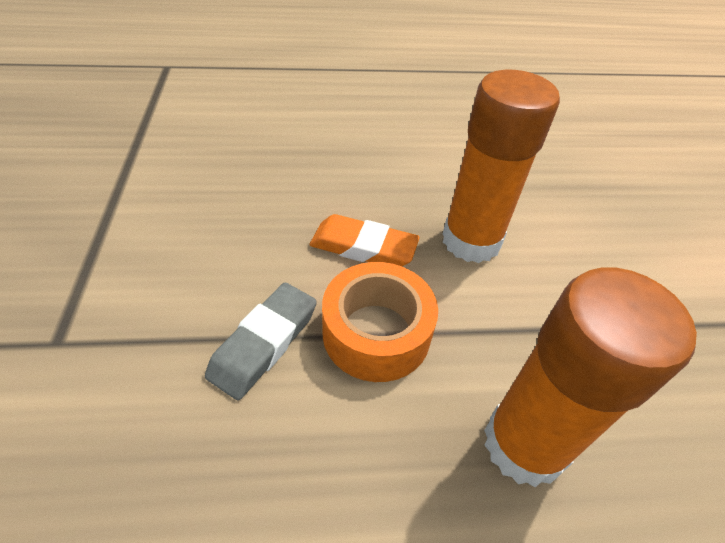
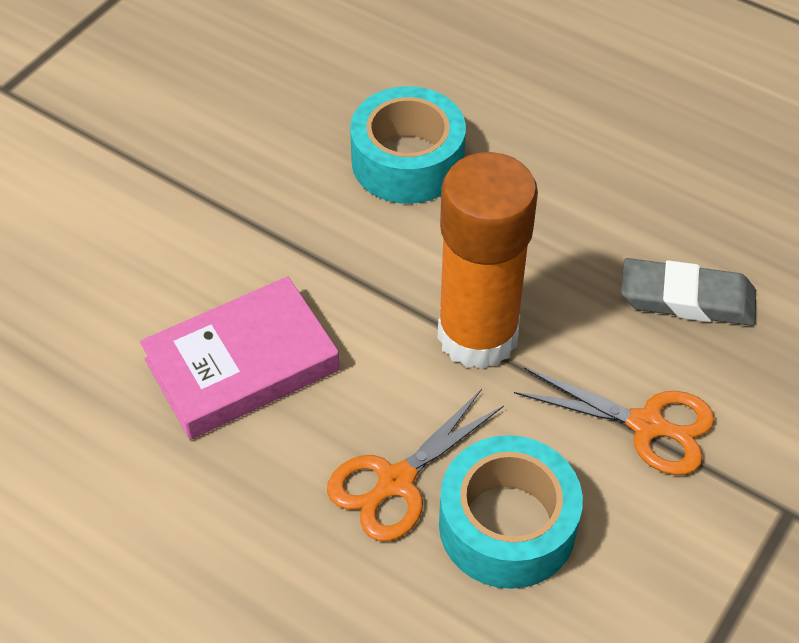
orange eraser: [310,214,420,266] = 1 -> none = 0
orange glue stick: [443,70,560,263] [484,267,697,487] = 2 -> [438,152,538,369] = 1
orange scissors: none = 0 -> [327,389,504,541] [514,367,715,475] = 2
orange tape: [322,262,438,382] = 1 -> none = 0
pink book: none = 0 -> [140,276,340,440] = 1
turquoise tape: none = 0 -> [350,86,466,204] [439,435,583,589] = 2

